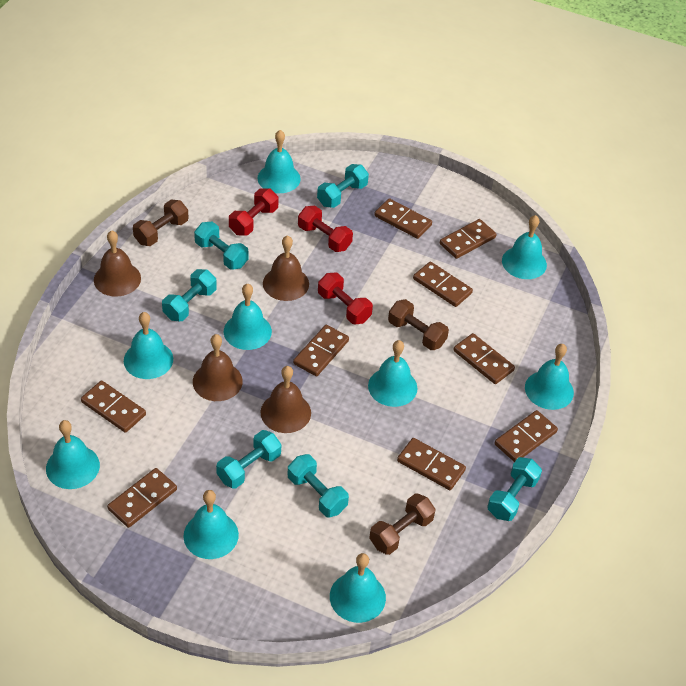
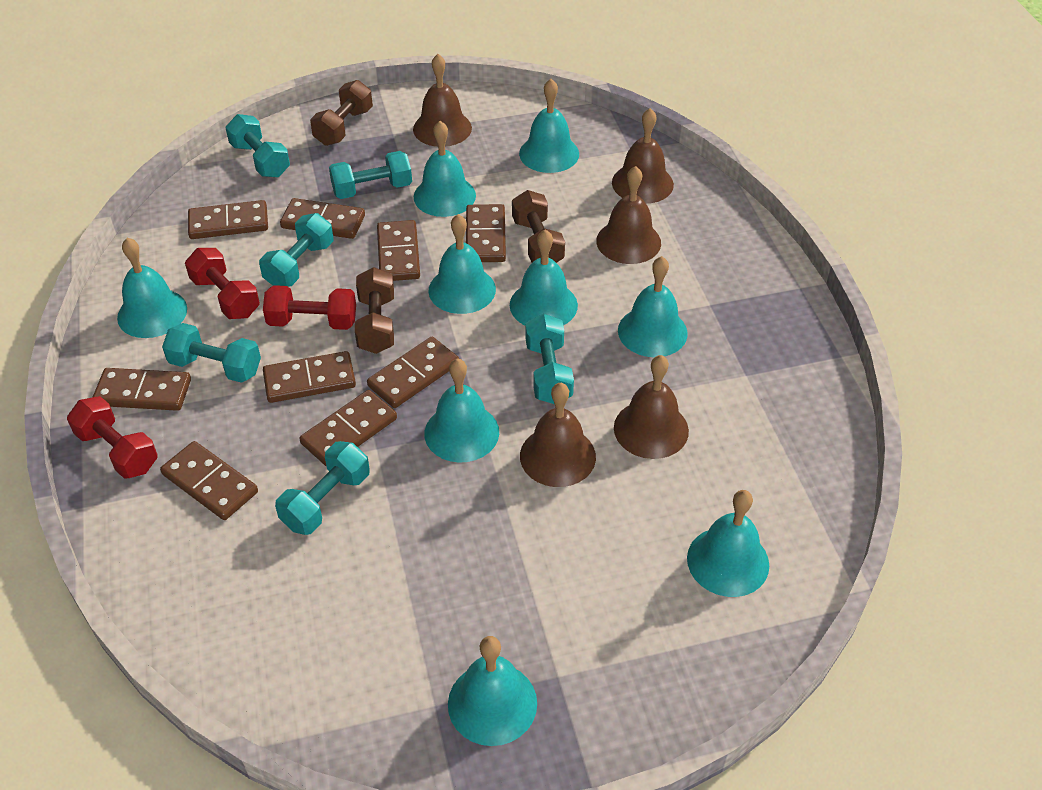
brown bell: [94,230,141,297] [193,334,243,401] [261,366,311,433] [263,235,309,301] = 4 -> [413,54,472,147] [520,383,596,487] [596,166,661,264] [612,108,674,204] [614,355,689,459] = 5

